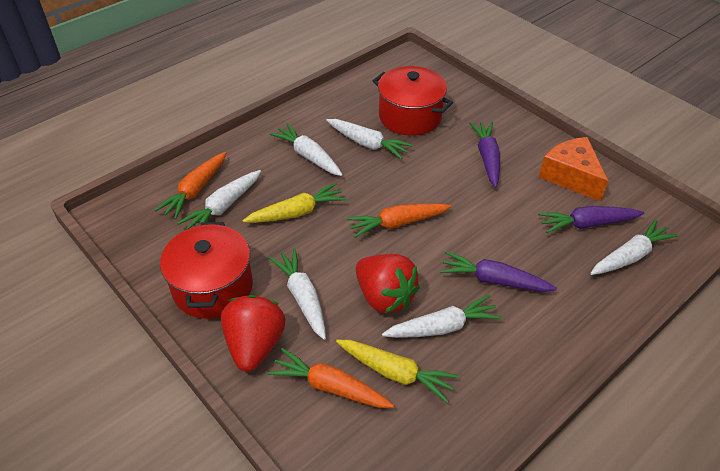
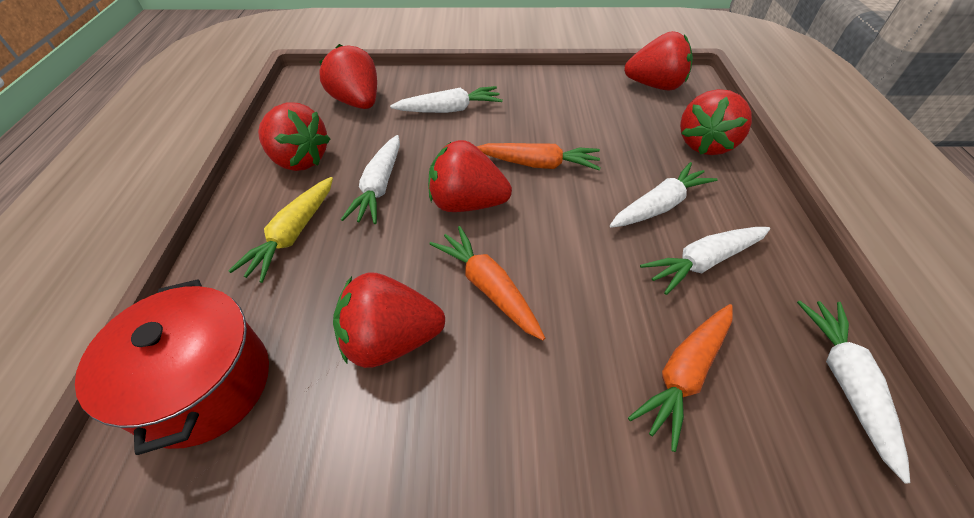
orange cheese: [539,137,608,202] = 1 -> none = 0
purple carrot: [440,251,557,292] [470,122,500,187] [538,206,644,233] = 3 -> none = 0
red pot: [160,222,253,319] [373,66,453,136] = 2 -> [75,279,269,455] = 1
red strawberry: [221,295,286,372] [356,254,420,313] = 2 -> [258,102,330,171] [319,44,377,109] [333,272,445,368] [428,140,512,212] [624,31,693,91] [680,89,752,155] = 6
white carrot: [178,170,261,229] [269,248,326,340] [270,123,343,176] [326,119,413,159] [382,295,502,338] [590,219,678,275] = 6 -> [341,135,400,224] [390,86,503,113] [610,162,718,228] [640,227,770,295] [797,301,910,484] = 5
yellow carrot: [243,183,346,223] [336,340,459,403] = 2 -> [229,177,333,283] = 1

